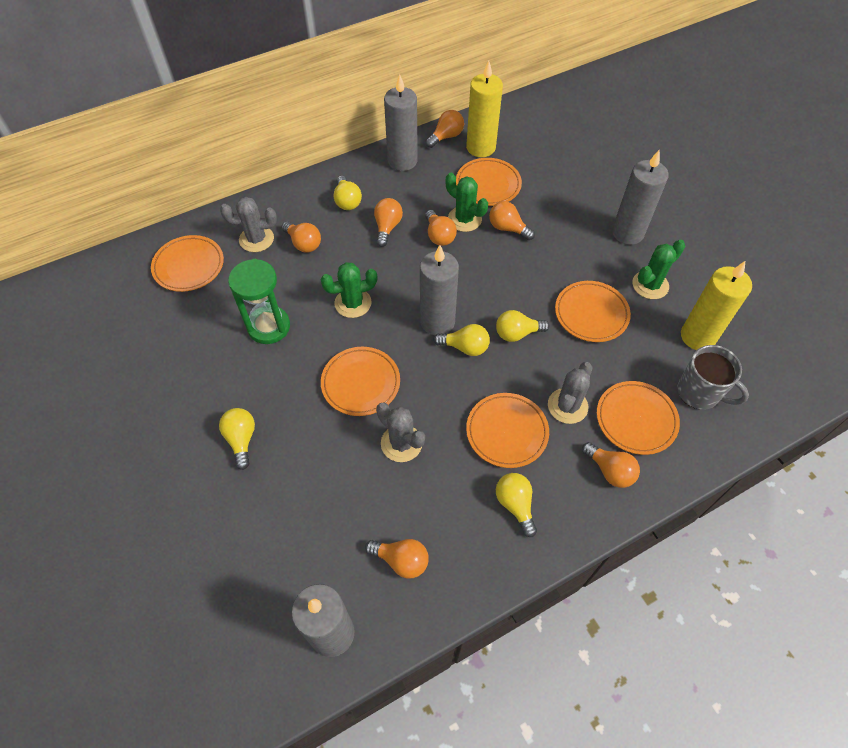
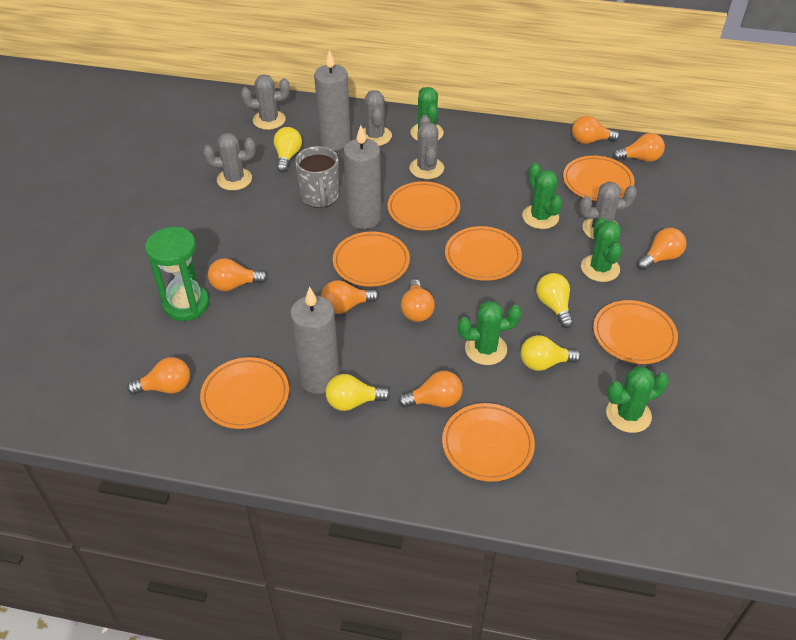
green cactus: [321,262,377,318] [446,173,488,232] [632,240,685,299] = 3 -> [410,87,444,140] [458,301,522,365] [522,163,563,229] [581,218,622,282] [606,367,669,433] = 5
grey cactus: [220,197,277,252] [376,403,425,462] [548,362,593,424] = 3 -> [203,133,256,191] [241,74,290,130] [363,90,392,146] [410,115,444,179] [579,181,637,239] = 5
grey candle: [291,584,355,657] [384,74,418,171] [420,245,459,335] [612,150,669,245] = 4 -> [290,286,340,394] [314,50,351,150] [343,125,381,229] = 3
orange light bulb: [282,222,321,252] [365,539,429,579] [374,198,403,247] [425,210,457,246] [426,110,464,148] [489,201,535,240] [582,442,640,488] = 7 -> [127,357,190,395] [208,258,268,291] [321,280,379,314] [398,371,463,408] [401,279,435,322] [572,115,620,144] [612,133,665,162] [637,228,686,270] = 8
orange plate: [151,235,224,292] [321,347,400,416] [456,158,522,206] [466,393,549,468] [555,281,631,342] [597,381,680,455] = 6 -> [200,357,289,429] [333,232,410,287] [387,181,460,231] [442,403,535,482] [445,226,522,281] [563,156,635,201] [593,300,678,364] = 7
yellow candle: [466,61,503,157] [681,261,752,350] = 2 -> none = 0
yellow light bulb: [219,408,255,470] [334,176,362,210] [434,324,490,356] [496,310,550,342] [496,473,537,537] = 5 -> [274,127,302,172] [326,374,391,411] [521,335,581,371] [536,273,573,328] = 4

